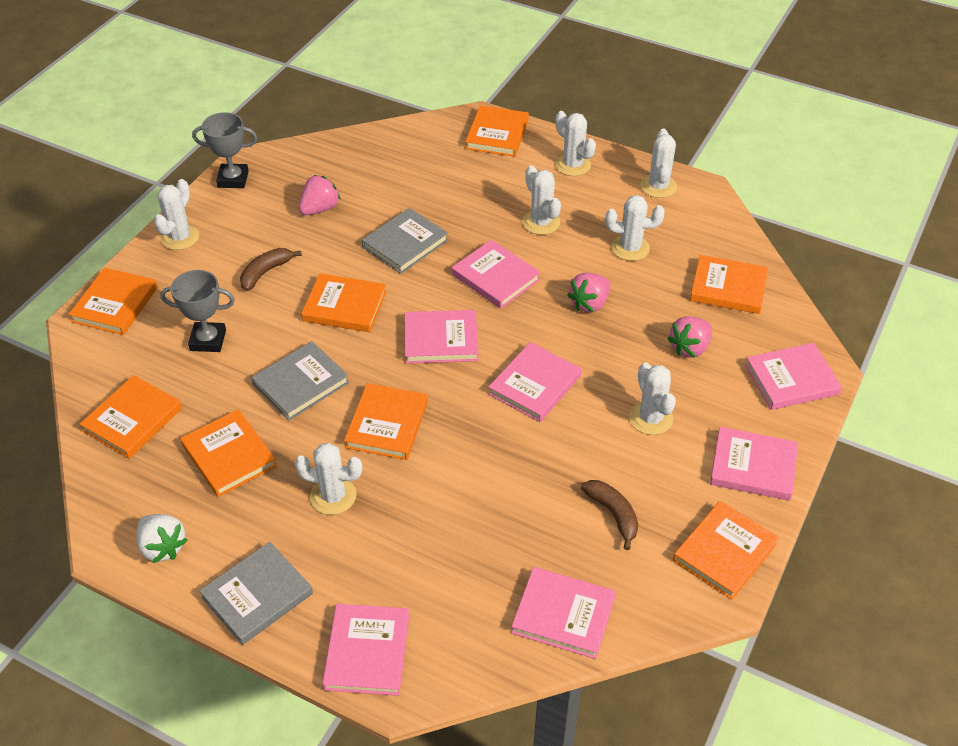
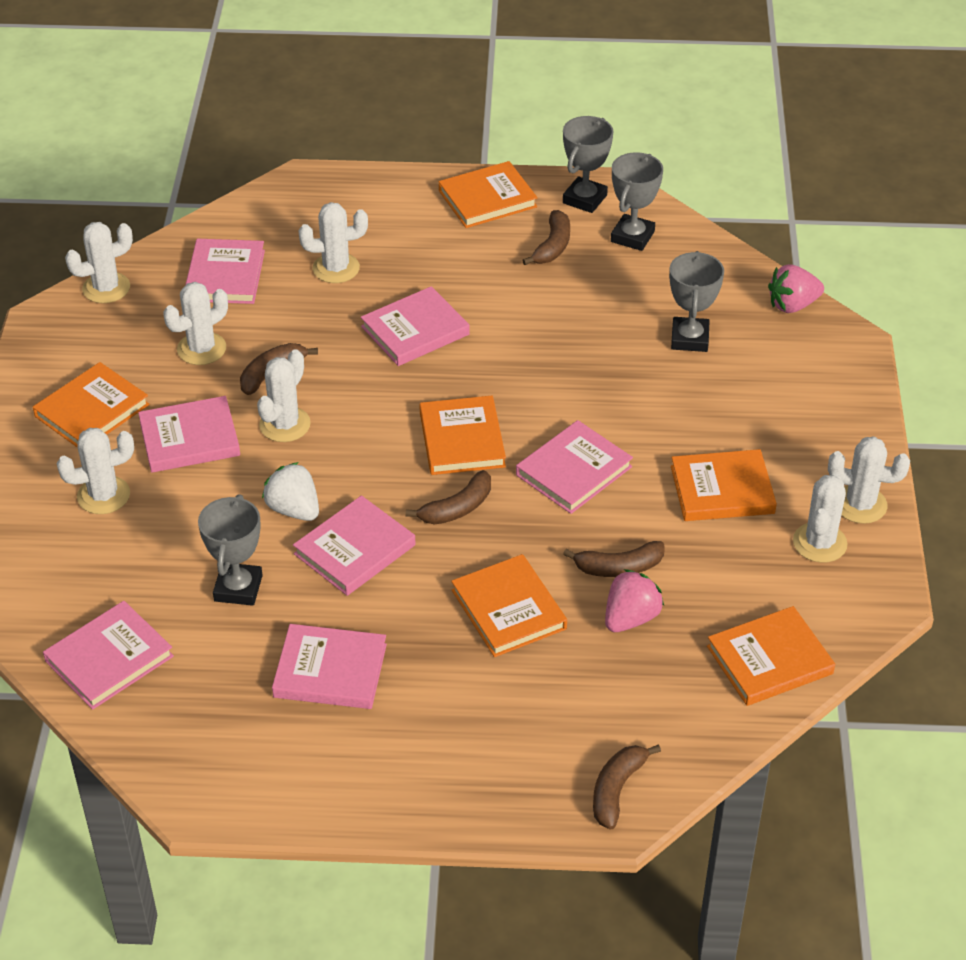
brown banana: [240,248,302,291] [581,480,638,550] = 2 -> [240,343,318,395] [406,470,491,525] [522,210,570,265] [563,541,665,577] [593,744,661,830] = 5
grey book: [199,542,313,645] [251,341,349,421] [362,208,448,274] = 3 -> none = 0
grey trophy: [160,270,235,352] [192,112,257,188] = 2 -> [198,494,263,606] [563,116,613,213] [611,152,663,251] [669,251,724,352] = 4
orange book: [69,268,158,335] [80,375,182,459] [180,409,277,497] [301,273,386,332] [344,383,428,460] [465,105,529,157] [673,501,779,600] [690,255,768,314] = 8 -> [33,362,150,448] [420,396,506,475] [439,161,538,228] [451,554,567,657] [671,449,777,521] [707,606,835,706] = 6
pink strawberry: [299,175,341,215] [567,273,610,313] [667,316,712,358] = 3 -> [605,569,664,632] [768,264,824,313] = 2

